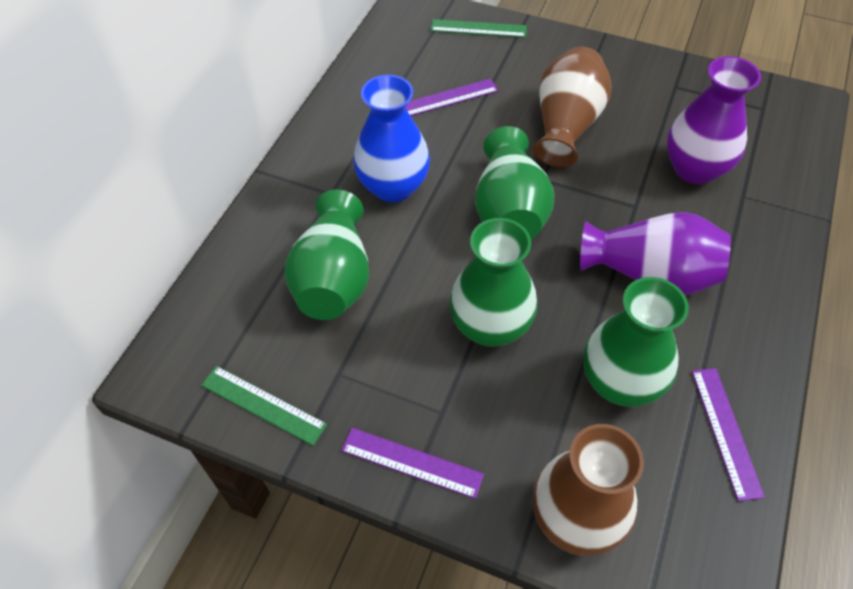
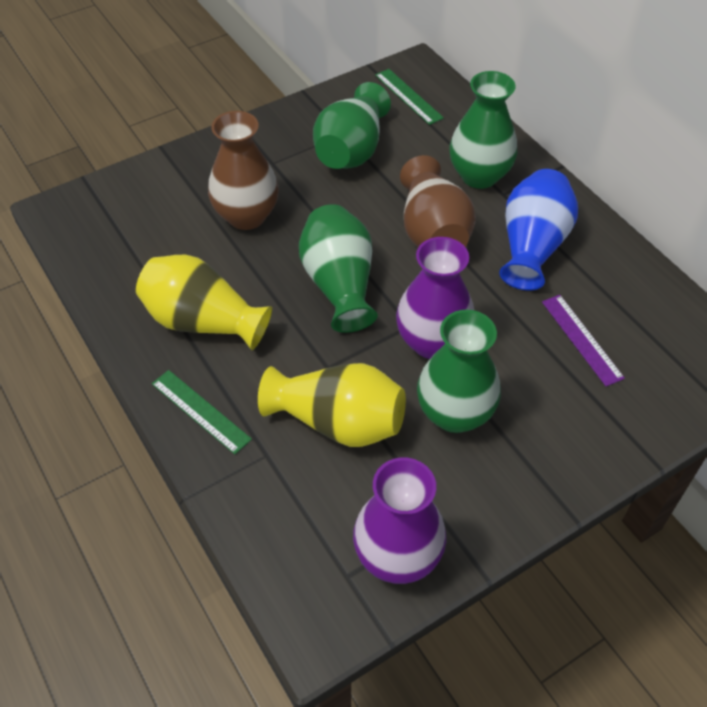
purple ruler: [341,428,484,499] [405,79,499,116] [692,368,765,501] = 3 -> [542,295,625,386] = 1
yellow vase: none = 0 -> [136,255,272,350] [258,363,406,447] = 2

